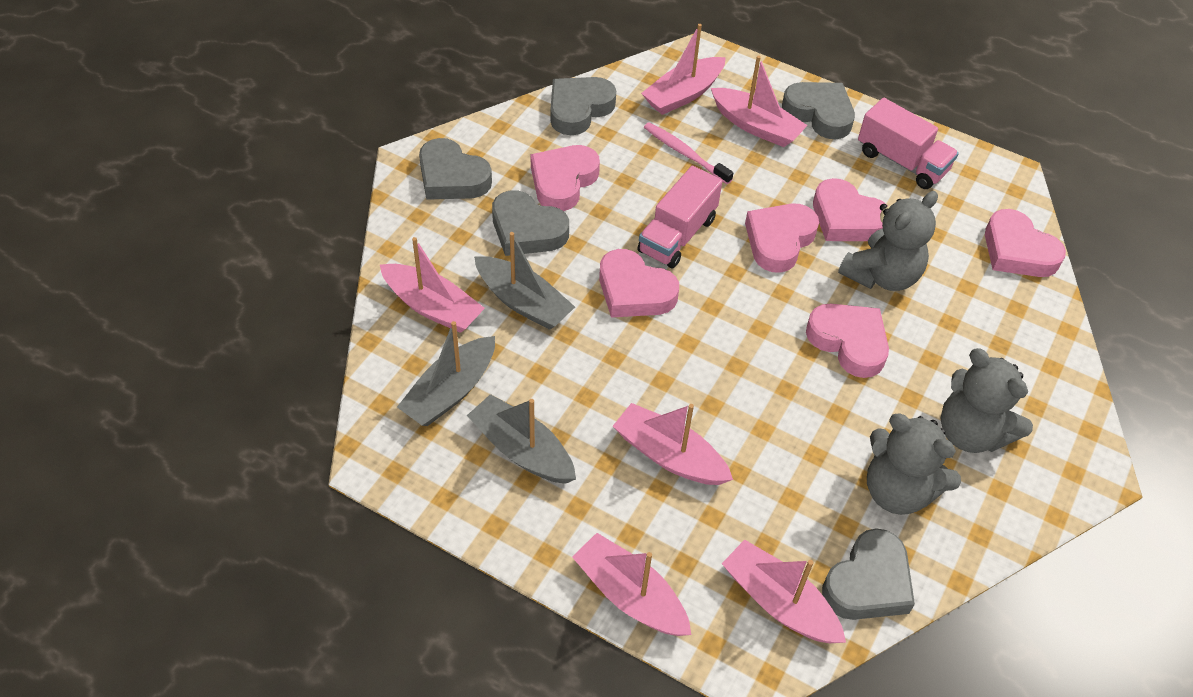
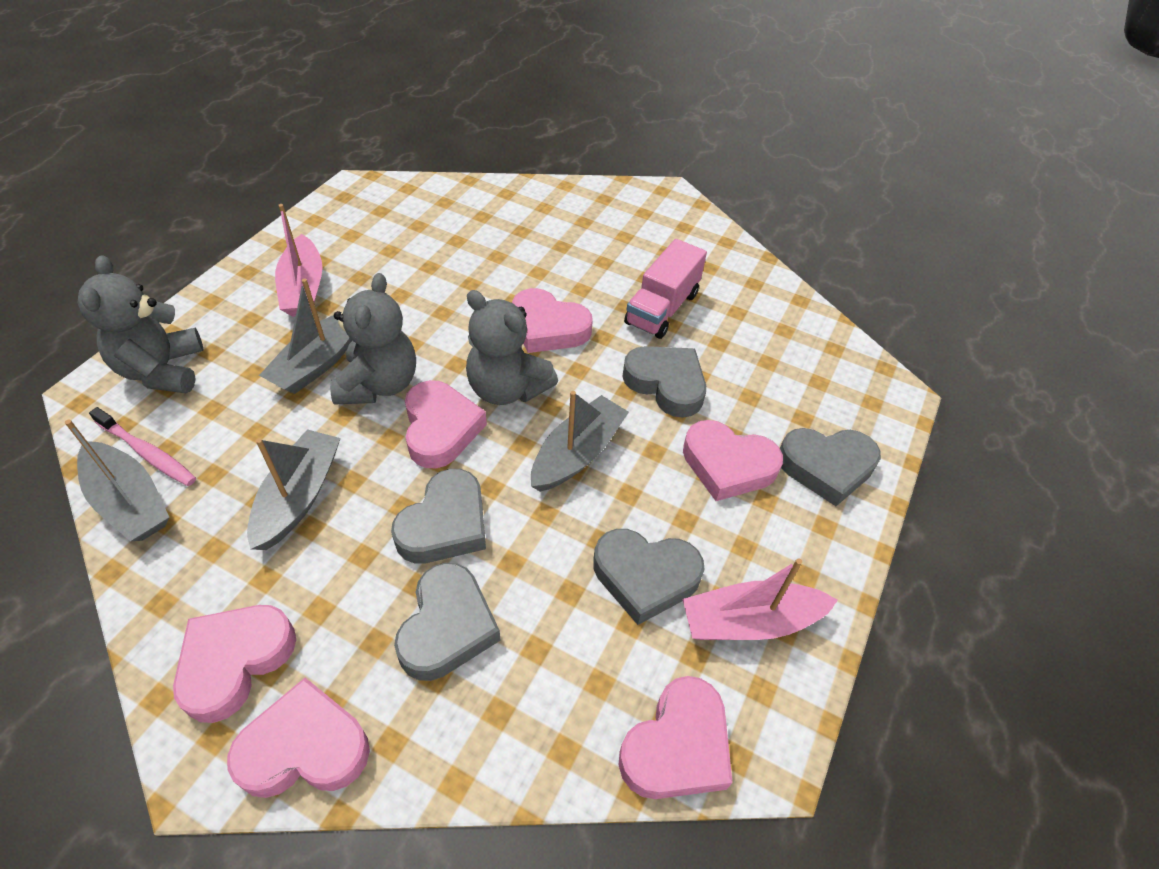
grey boat: [397,321,495,426] [467,394,576,484] [474,232,575,330] = 3 -> [65,420,169,541] [247,429,341,550] [259,279,352,394] [531,391,629,492] = 4
pink boat: [380,237,485,333] [572,533,691,636] [613,403,733,485] [641,24,726,115] [711,56,808,147] [722,540,846,643] = 6 -> [275,204,323,317] [683,558,838,640] = 2
pink truck: [637,166,722,269] [858,98,959,189] = 2 -> [624,239,707,339] = 1

